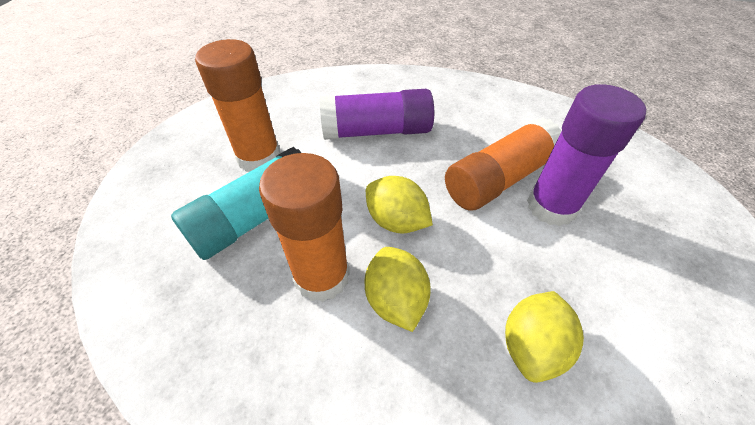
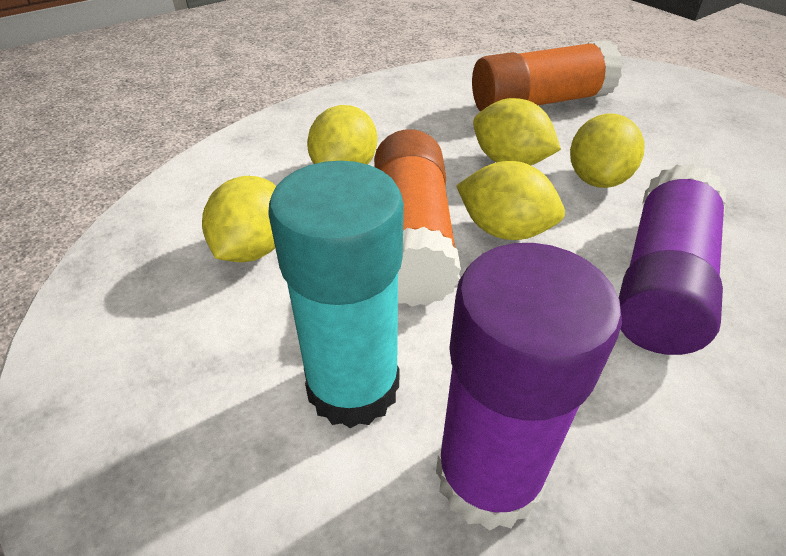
orange glue stick: [195,39,281,172] [259,153,350,302] [445,117,562,210] = 3 -> [374,129,461,307] [472,40,623,112] = 2
yellow lemon: [364,247,431,332] [366,176,433,234] [505,291,584,383] = 3 -> [202,176,276,262] [307,105,377,165] [456,161,565,240] [473,98,561,165] [570,114,644,188] = 5

